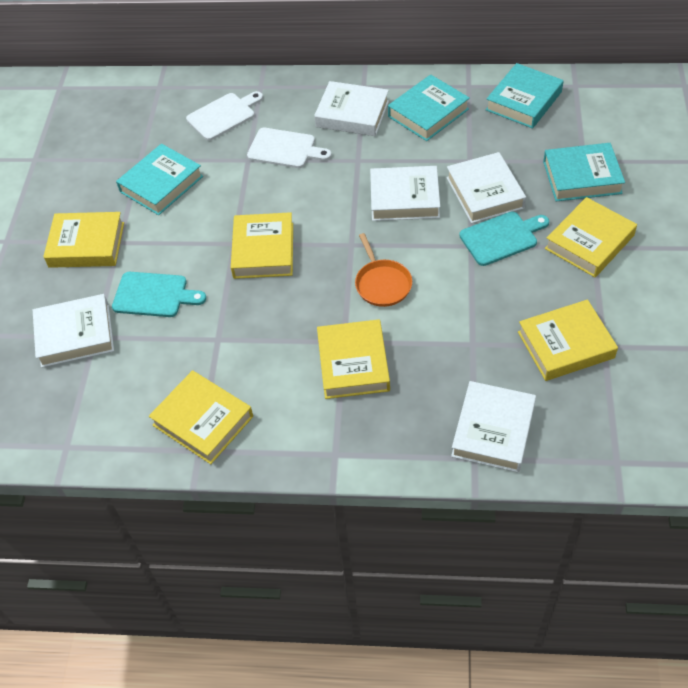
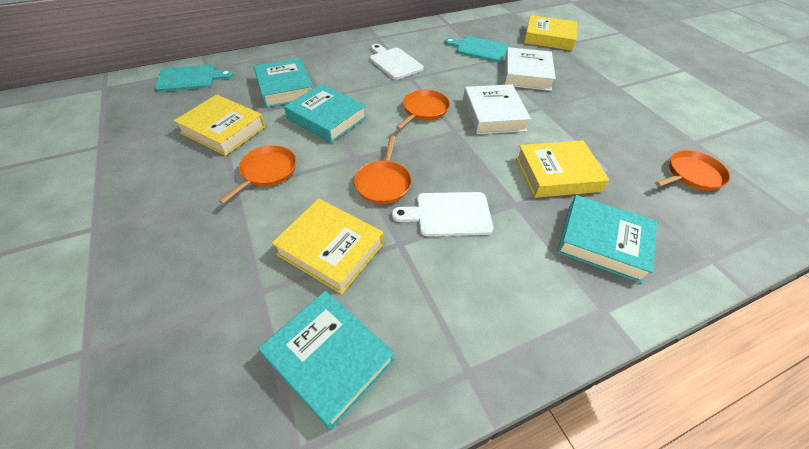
orange pan: [355,233,412,307] = 1 -> [218,145,296,204] [354,136,412,204] [396,89,450,130] [655,150,730,191] = 4
white book: [33,294,114,368] [314,81,389,136] [370,166,440,221] [446,152,526,224] [451,381,536,473] = 5 -> [463,84,531,134] [505,47,556,91] = 2
yellow book: [43,212,124,268] [149,370,253,464] [231,212,293,279] [317,319,390,399] [518,299,618,381] [545,197,637,277] = 6 -> [174,95,266,156] [272,199,384,294] [516,140,609,198] [524,15,577,51] = 4

